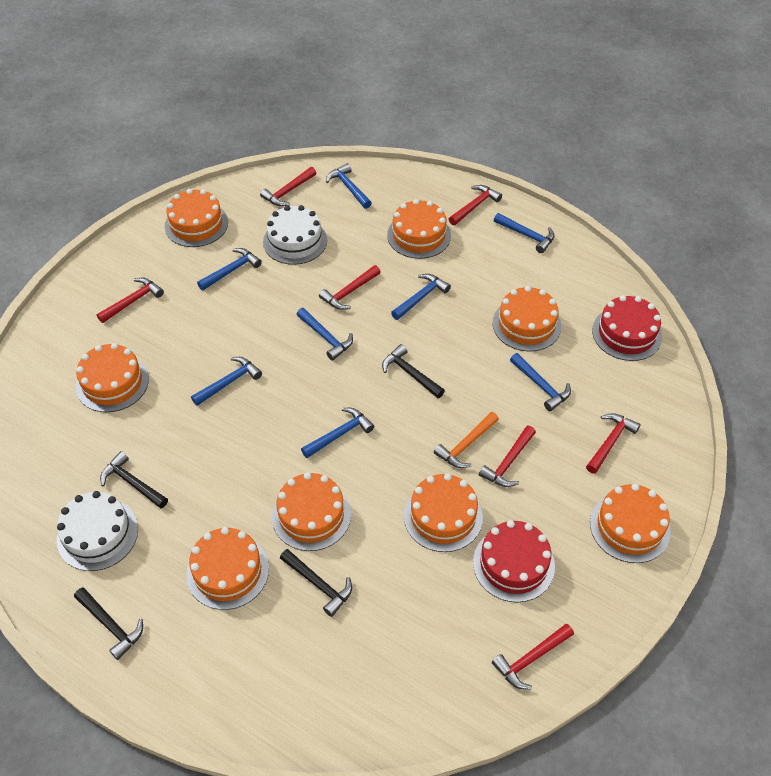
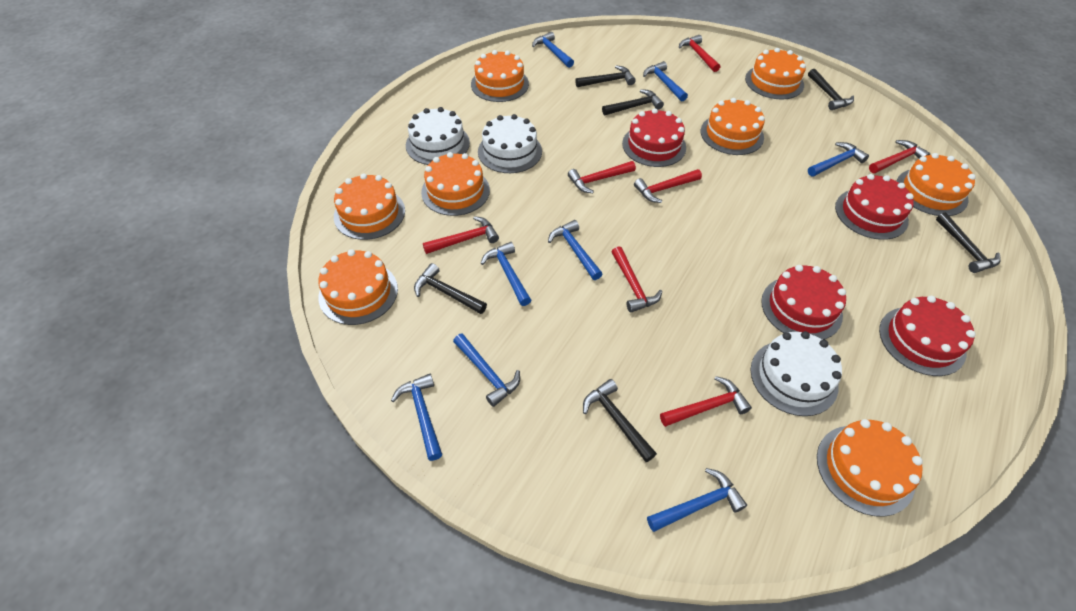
black hammer: [74,587,143,660] [100,451,168,508] [280,549,352,617] [382,344,445,398] = 4 -> [414,263,487,314] [575,65,636,87] [583,379,657,462] [602,89,664,115] [808,69,854,110] [936,212,1001,273] = 6
orange hammer: [434,412,499,468] = 1 -> none = 0
red cake: [473,520,555,603] [592,295,662,361] = 2 -> [622,108,686,167] [761,265,846,340] [835,174,914,240] [879,296,976,376] = 4
white cake: [57,491,138,571] [263,205,327,265] = 2 -> [406,107,470,165] [478,114,542,173] [751,331,842,416] = 3

